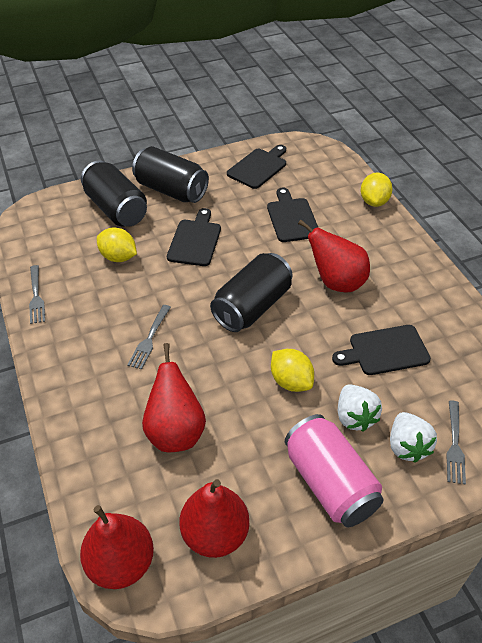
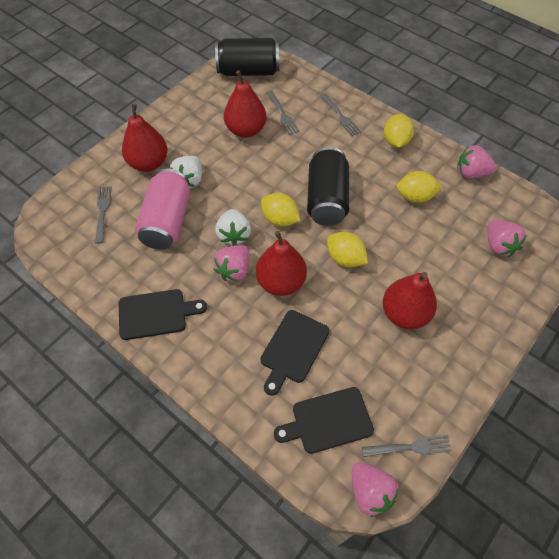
black can: [81,161,147,227] [132,146,209,203] [210,253,292,332] = 3 -> [215,38,279,76] [307,147,349,226] = 2
black cutting board: [167,208,221,266] [227,145,286,189] [267,188,319,242] [332,325,431,375] = 4 -> [119,289,207,340] [260,310,329,396] [274,387,374,454] = 3
grey fork: [29,265,45,324] [127,305,171,369] [446,400,466,485] = 3 -> [95,186,112,244] [266,91,299,135] [320,94,362,136] [362,435,452,457] = 4
pink strawberry: none = 0 -> [213,245,250,282] [352,463,399,517] [457,145,497,178] [488,220,527,257] = 4
yellow lemon: [97,228,137,262] [271,349,314,392] [360,173,393,207] = 3 -> [261,193,300,227] [327,232,368,267] [384,114,414,148] [396,171,442,203] = 4

